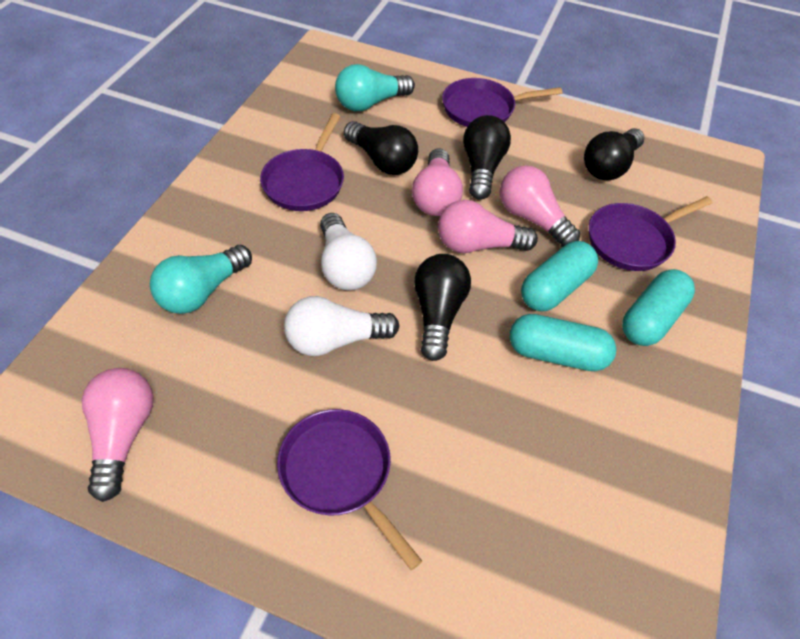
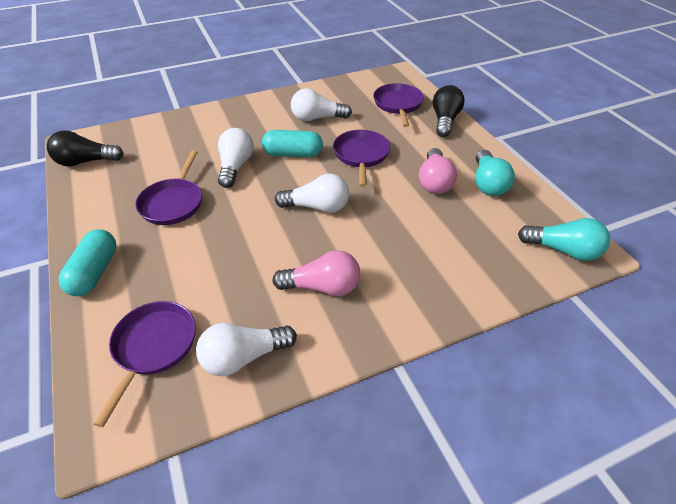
black light bulb: [344,121,418,175] [414,254,471,361] [463,115,511,200] [584,128,645,180] = 4 -> [47,131,124,167] [433,85,465,137] = 2
pink light bulb: [82,368,154,502] [412,148,463,216] [438,200,538,253] [500,165,580,247] = 4 -> [272,250,360,296] [419,148,457,194] = 2
turquoise capsule: [509,314,616,371] [521,241,598,311] [622,269,695,346] = 3 -> [59,229,116,296] [262,130,323,157] = 2
white light bulb: [284,296,400,356] [320,213,377,290] = 2 -> [196,323,297,376] [218,128,254,188] [275,174,349,213] [291,88,352,121] = 4

